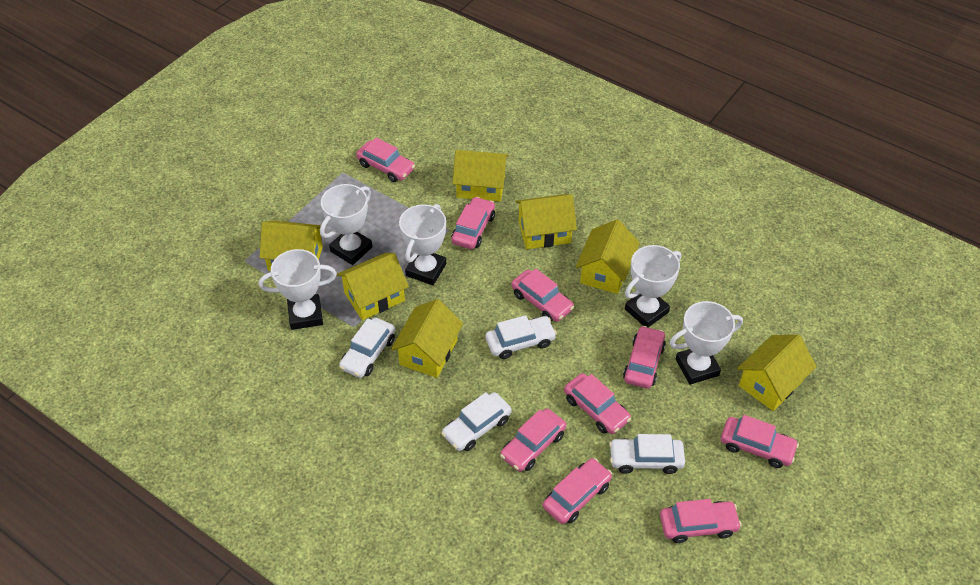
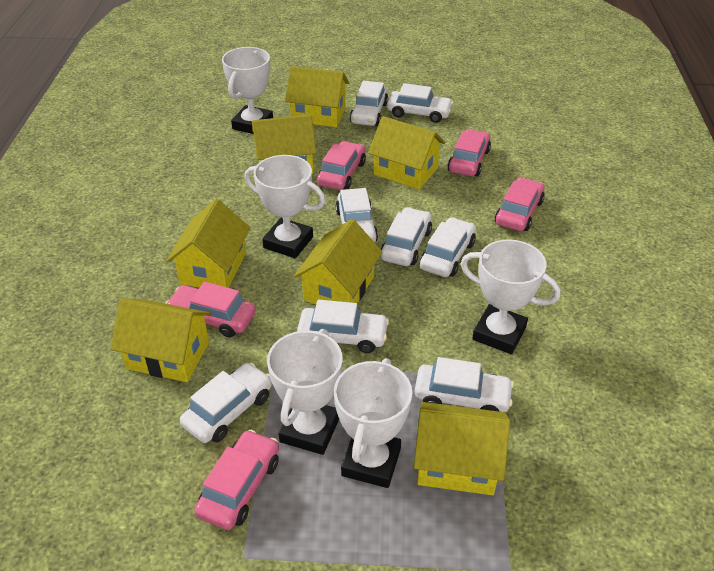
pink car: [356,137,415,182] [451,197,495,249] [500,409,566,472] [511,269,574,322] [543,458,612,524] [564,373,631,434] [623,326,666,389] [660,499,742,543] [721,415,799,468] = 9 -> [165,282,256,338] [194,430,279,530] [317,141,366,190] [447,129,491,176] [495,177,545,231] = 5
white car: [339,317,395,378] [441,392,512,451] [485,315,557,359] [609,434,685,474] = 4 -> [180,362,272,443] [297,299,389,353] [336,188,378,243] [350,81,388,126] [380,207,432,266] [387,83,454,123] [415,357,514,412] [420,217,476,277] = 8

